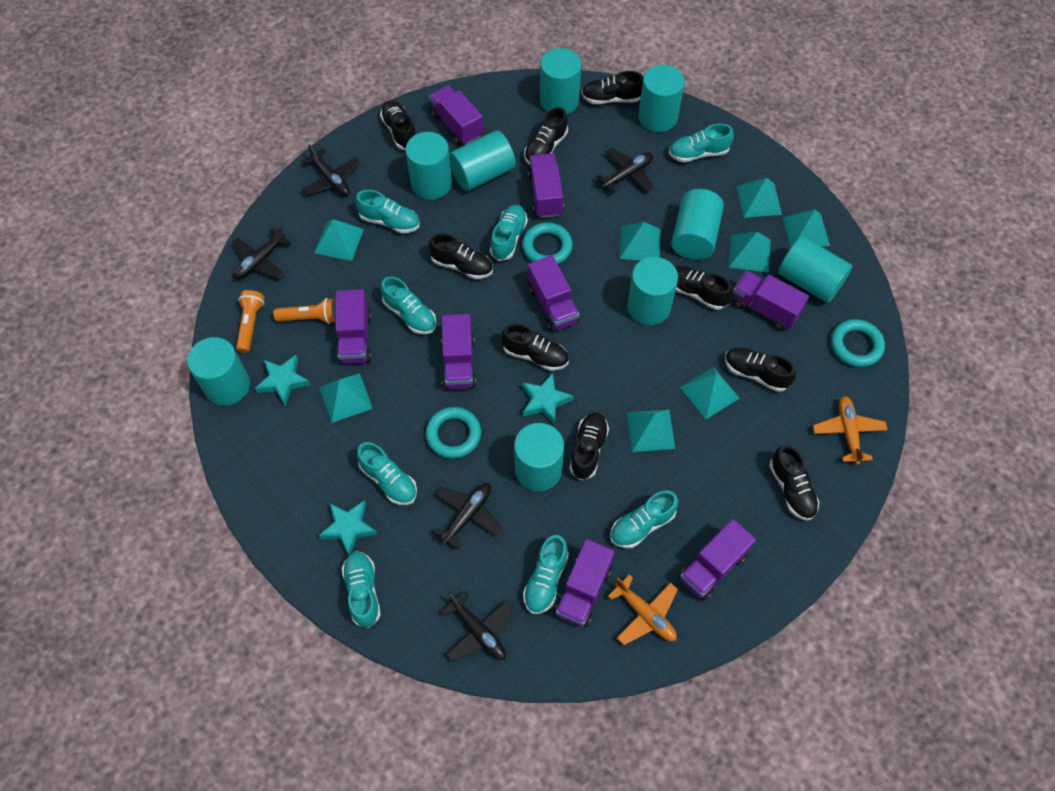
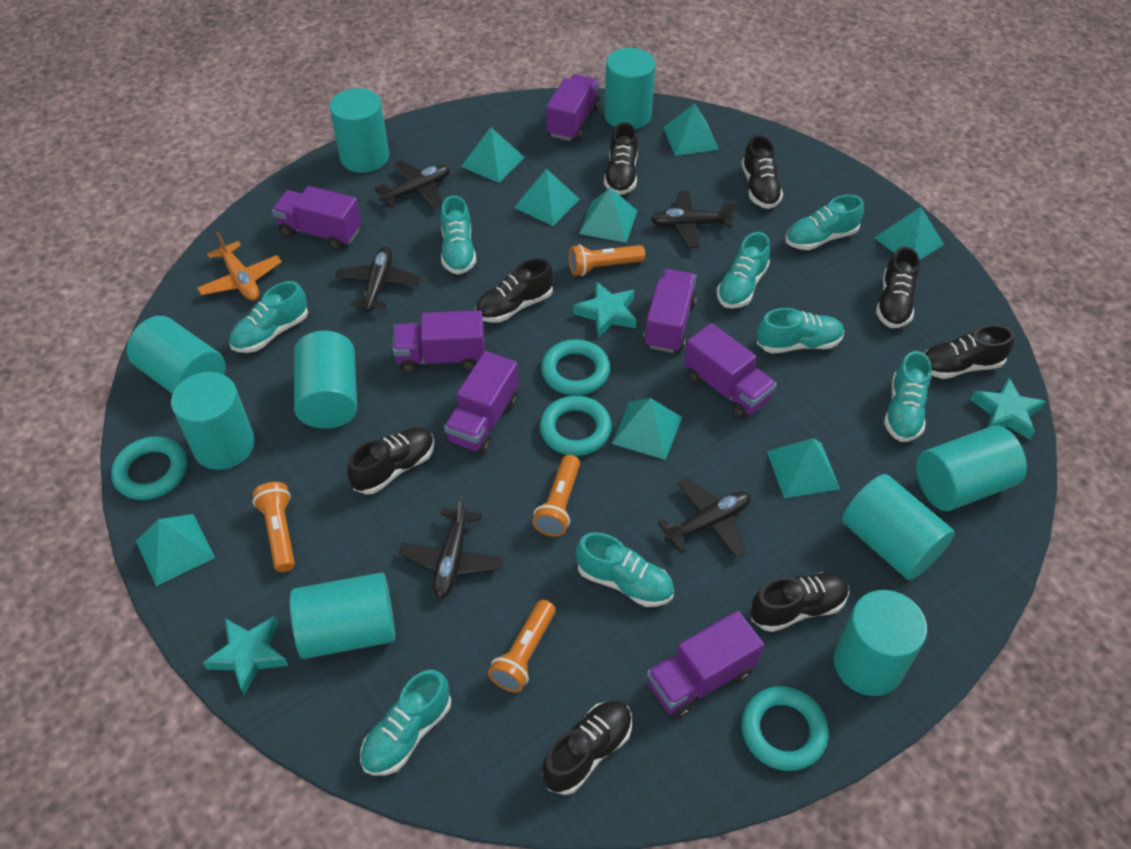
black shoe: [380,100,416,150] [428,233,493,279] [501,324,569,371] [524,107,568,164] [569,412,609,480] [582,71,643,104] [675,266,732,310] [725,347,796,392] [769,445,819,521] = 9 -> [347,427,435,494] [475,258,553,323] [542,701,632,795] [604,122,638,195] [742,135,783,209] [751,572,849,632] [876,247,920,328] [924,325,1014,379] = 8
orange flashlight: [236,290,265,353] [273,298,336,324] = 2 -> [253,482,295,572] [488,600,555,693] [532,455,580,537] [569,244,645,276] = 4
orange plane: [608,574,678,645] [813,396,888,465] = 2 -> [197,232,282,301] = 1
purple truck: [335,289,371,364] [429,85,483,145] [441,314,476,389] [528,153,564,218] [528,255,580,332] [555,539,615,627] [678,519,756,601] [732,271,809,331] = 8 -> [272,186,361,250] [393,310,484,374] [444,351,519,454] [546,74,600,141] [643,269,697,353] [647,611,764,719] [684,323,777,419] = 7
turquoise ring: [426,407,481,458] [522,222,573,264] [831,319,885,367] = 3 -> [111,436,187,500] [540,396,611,456] [541,339,610,396] [741,686,828,771] = 4

